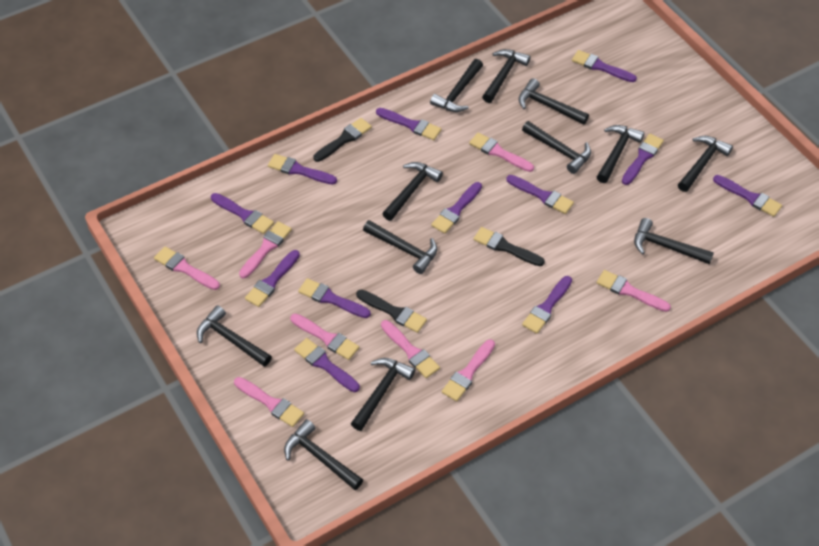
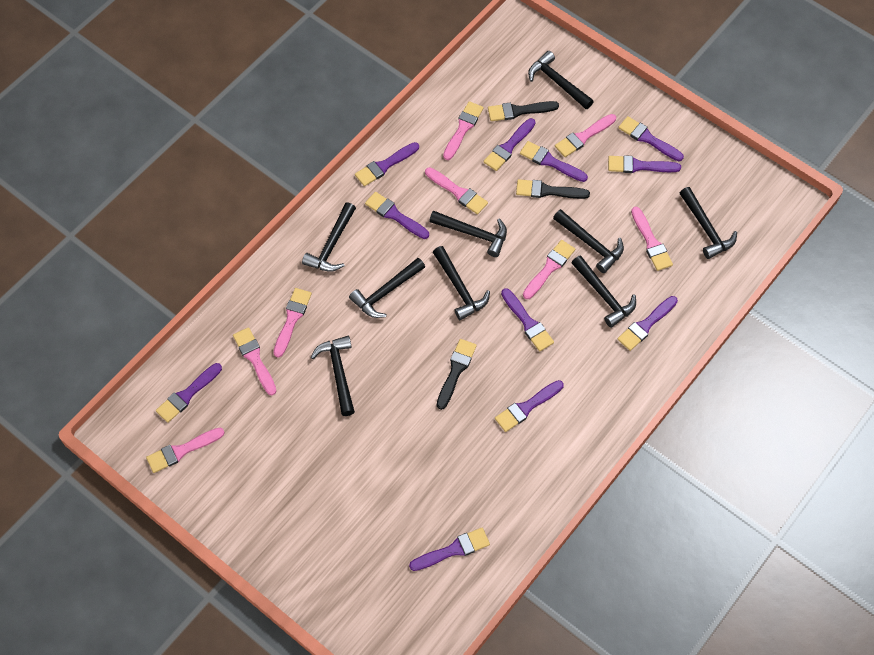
black hammer: [197,305,272,367] [284,419,363,490] [351,358,415,431] [363,220,437,274] [382,162,443,221] [430,59,483,112] [482,49,531,103] [519,78,589,125] [522,121,591,174] [597,125,644,183] [634,218,714,264] [678,136,733,192] = 12 -> [302,202,356,272] [311,336,355,416] [349,258,425,318] [429,211,507,257] [433,246,490,320] [528,51,594,109] [553,209,624,273] [572,255,636,328] [680,187,737,259] = 9
purple brush: [211,193,274,234] [245,250,300,307] [268,154,337,184] [294,338,360,392] [298,278,371,318] [376,108,441,140] [431,182,482,234] [506,175,574,214] [522,276,572,334] [572,50,637,82] [622,134,664,185] [713,175,782,217] = 12 -> [156,363,222,423] [355,142,419,186] [365,192,429,239] [409,528,490,571] [483,118,536,171] [495,380,564,432] [501,288,554,351] [520,141,588,182] [608,155,681,173] [617,296,678,351] [618,116,684,161] = 11

